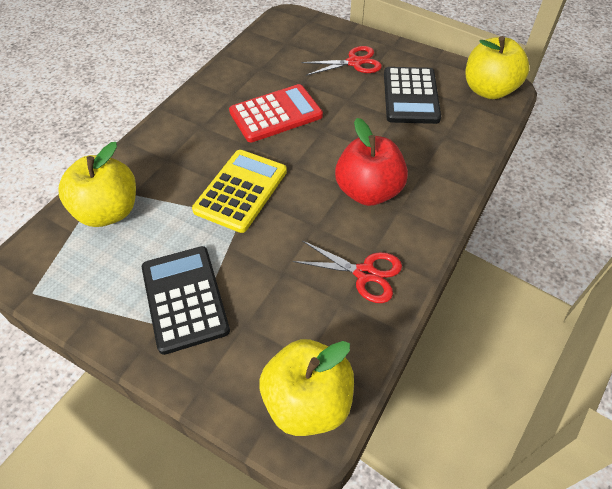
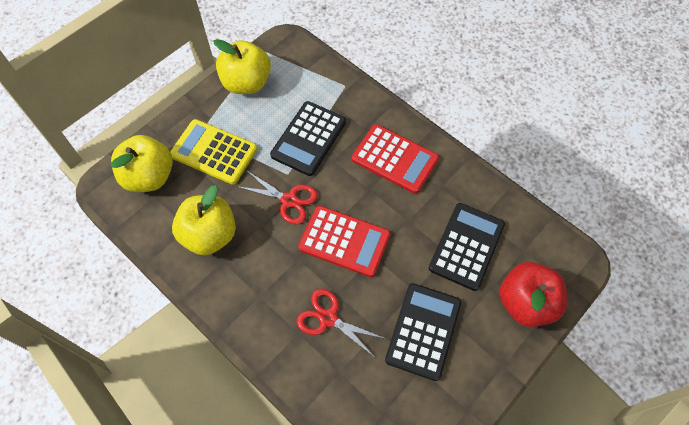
black calculator: [142,246,230,355] [384,67,441,124] = 2 -> [270,101,346,176] [385,283,461,381] [429,203,505,291] = 3
red calculator: [229,84,323,142] = 1 -> [298,206,390,277] [352,124,439,194] = 2

